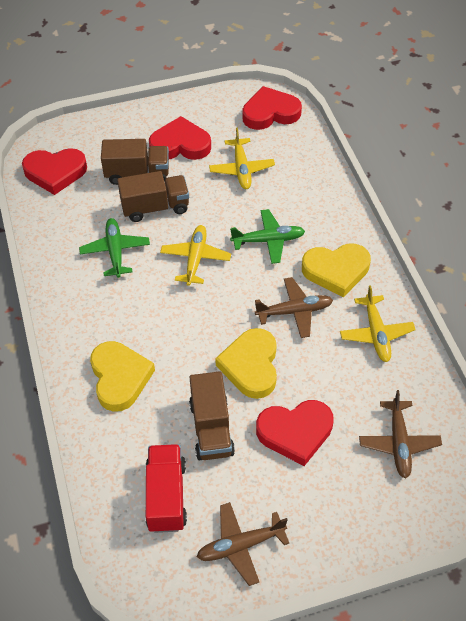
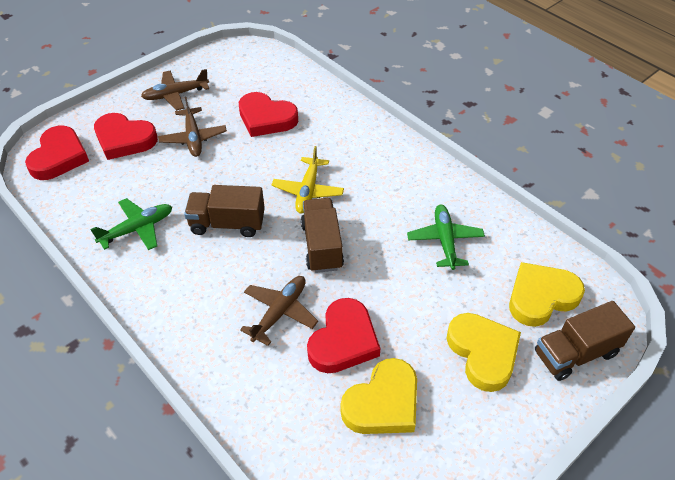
red truck: [145,444,187,533] = 1 -> none = 0
yellow plane: [160,225,231,286] [209,128,275,189] [340,285,416,362] = 3 -> [272,146,344,214] = 1

